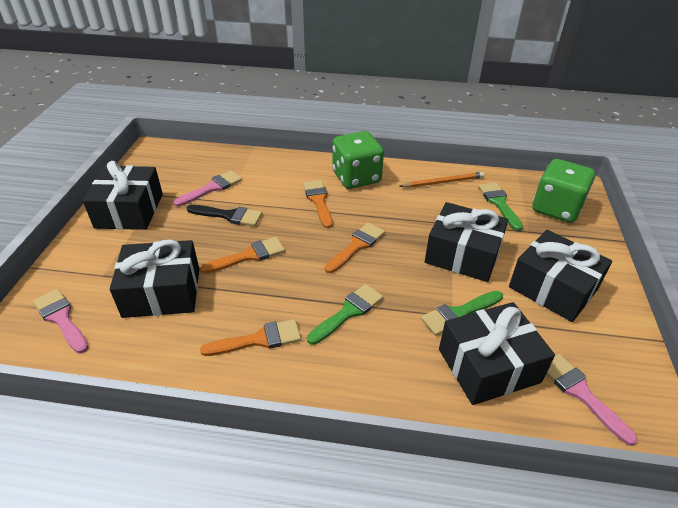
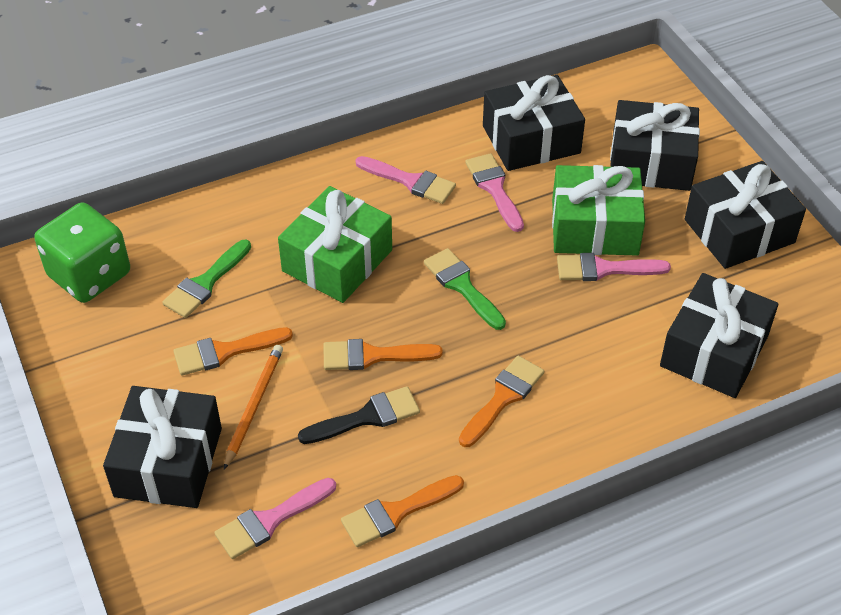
green brush: [307,284,383,345] [421,291,503,336] [478,182,523,231] = 3 -> [162,240,251,318] [424,248,506,330] = 2
green dice: [332,131,384,189] [533,159,595,223] = 2 -> [35,202,130,303] = 1
green gift: none = 0 -> [278,186,392,303] [552,165,645,256] = 2
pink brush: [33,289,89,354] [174,170,242,206] [546,354,638,446] = 3 -> [214,478,336,559] [356,156,456,204] [465,153,524,232] [557,253,671,281] = 4

